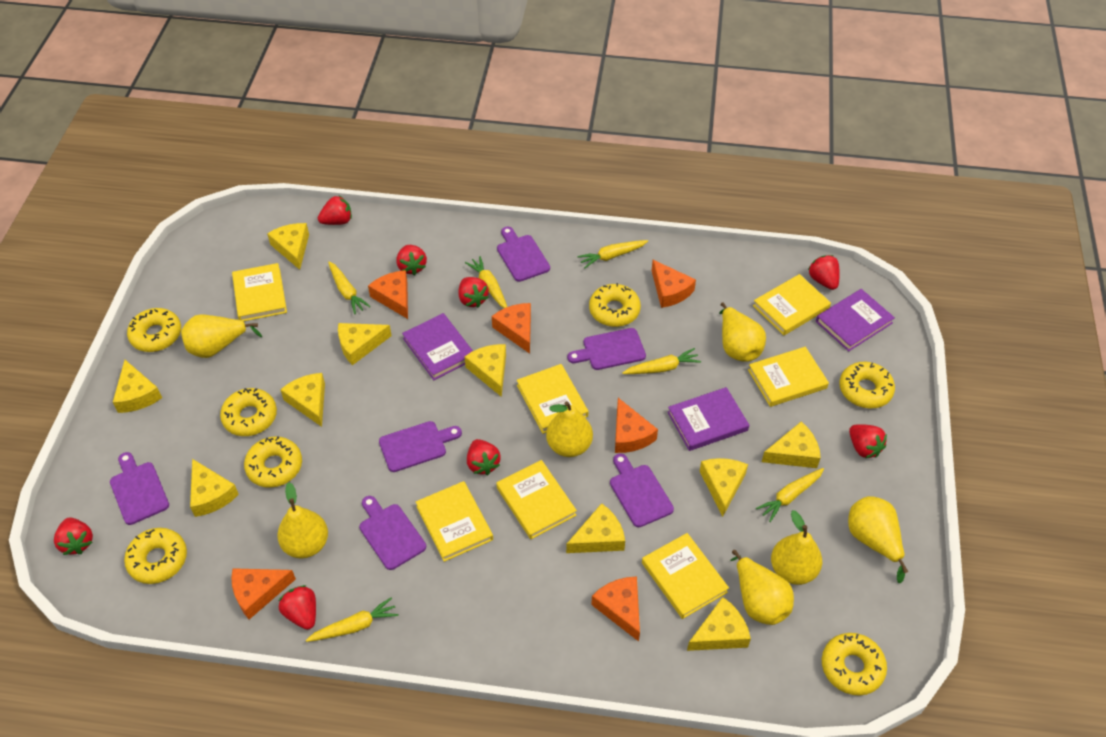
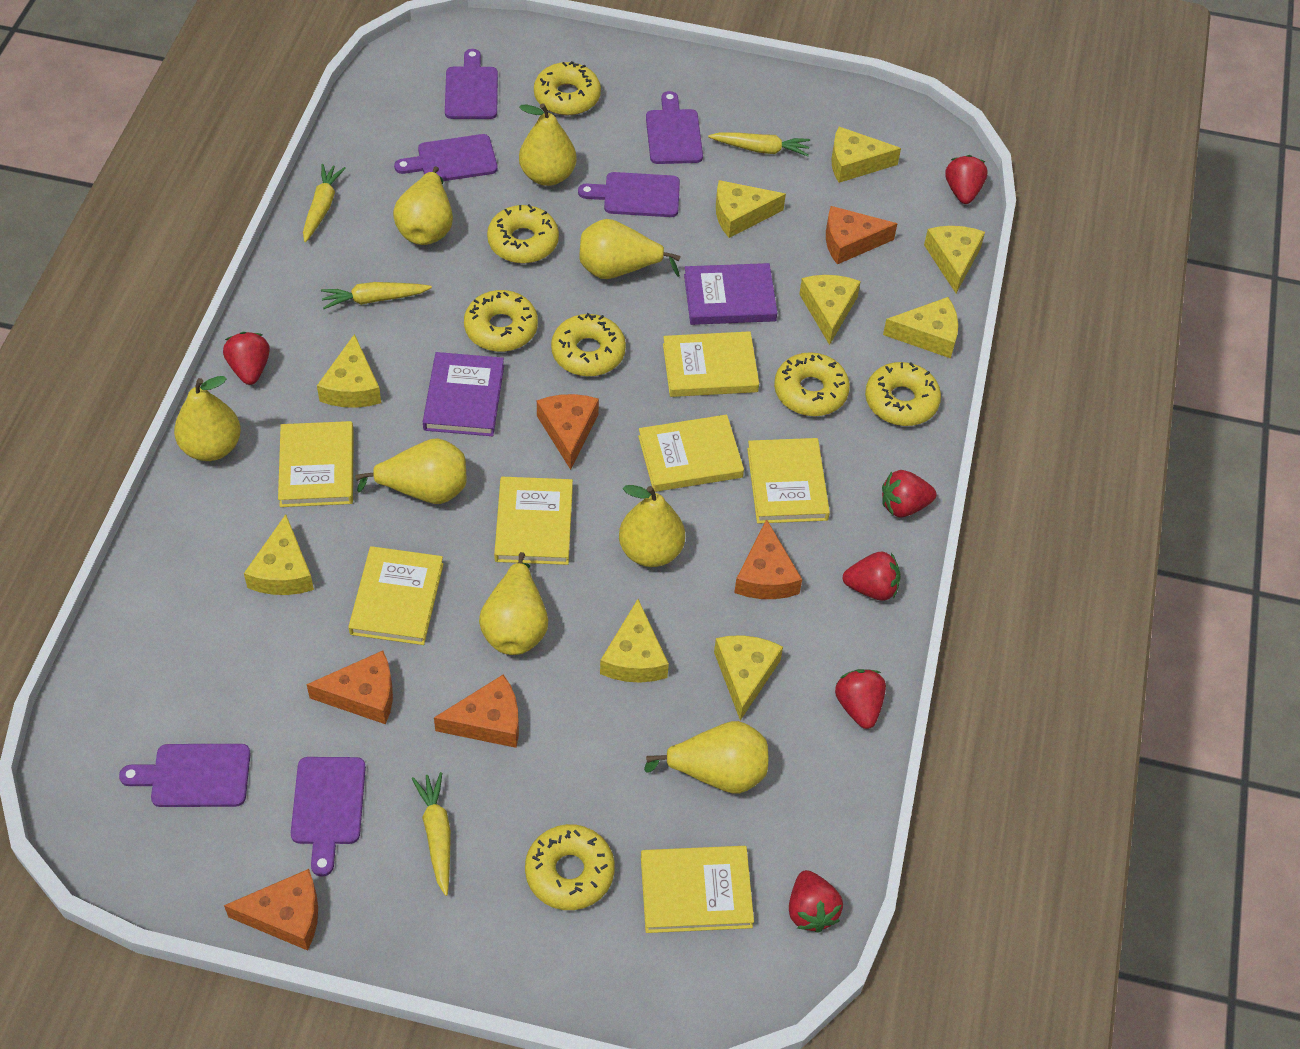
purple book: [402,313,473,380] [667,387,749,451] [816,289,895,351] = 3 -> [423,352,504,436] [684,263,777,325] = 2
red strawberry: [54,518,93,555] [279,585,316,630] [318,196,352,225] [396,245,427,275] [459,277,489,308] [467,439,501,475] [808,255,840,290] [849,424,887,458] = 8 -> [223,332,270,385] [789,870,843,933] [835,669,886,729] [842,552,901,601] [882,470,937,517] [945,155,987,204] = 6
yellow carrot: [306,597,399,642] [328,262,371,314] [465,256,507,308] [578,240,648,268] [622,348,701,374] [756,468,824,522] = 6 -> [303,164,346,242] [321,282,432,309] [412,772,451,896] [708,132,810,156] = 4
yellow cheese: [113,360,162,413] [190,459,239,517] [267,223,309,270] [280,373,325,427] [338,323,392,365] [464,344,506,397] [566,503,625,553] [687,597,751,651] [699,458,748,517] [762,421,821,468] = 10 -> [244,514,314,595] [317,334,381,408] [600,599,669,683] [714,635,783,720] [716,180,786,238] [799,275,861,345] [831,127,901,183] [883,297,958,358] [924,226,985,293] = 9
yellow pear: [181,315,263,358] [277,482,328,558] [546,401,593,457] [719,302,766,362] [730,550,794,625] [771,510,822,585] [848,496,908,583] = 7 -> [174,376,241,461] [355,438,466,504] [393,166,453,245] [479,552,548,655] [519,103,577,186] [579,219,680,279] [619,485,685,567] [644,721,768,794] = 8

